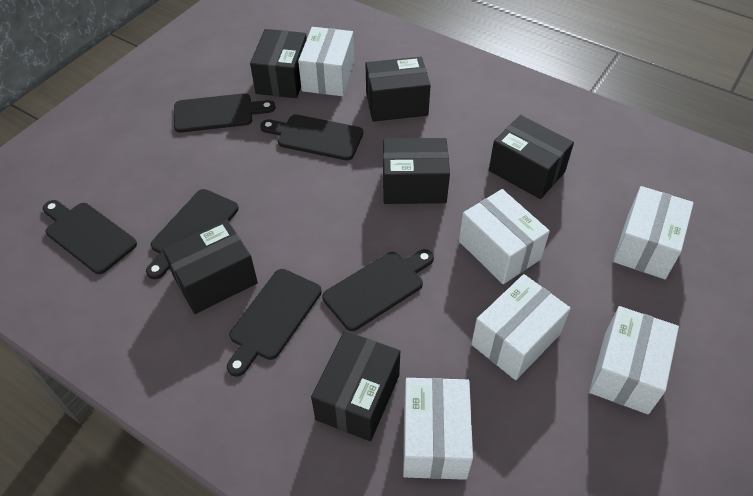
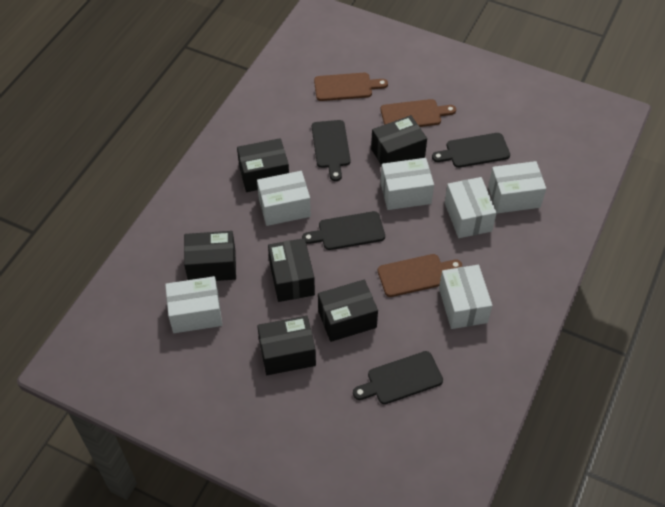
black cutting board: [43,200,137,274] [146,189,239,279] [174,93,275,133] [227,269,322,377] [260,114,363,160] [322,249,434,331] = 6 -> [302,211,385,250] [312,120,351,181] [353,351,443,404] [432,133,510,168] = 4
brown cutting board: none = 0 -> [314,73,388,101] [378,254,462,297] [381,99,456,127] = 3

